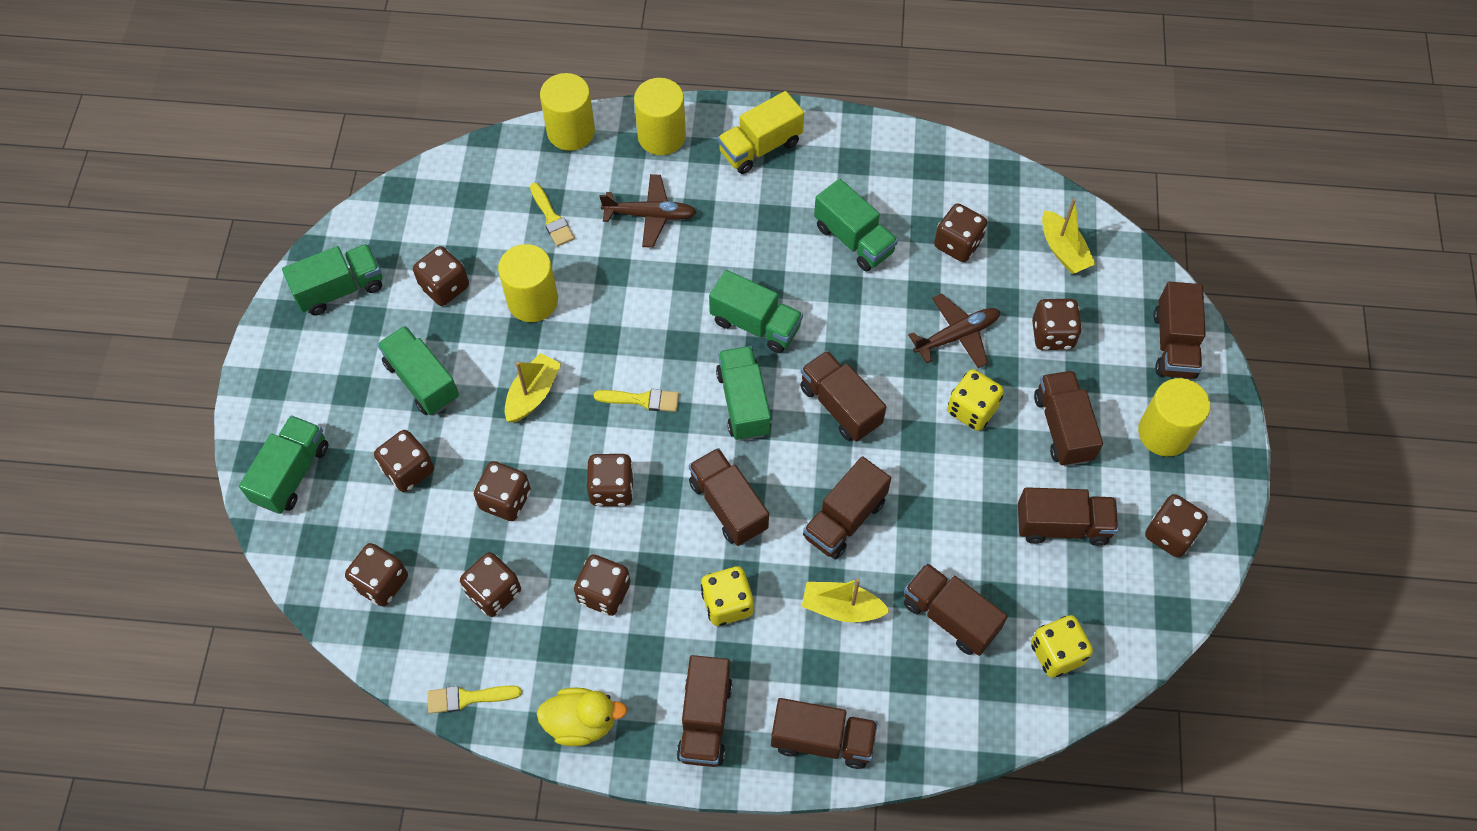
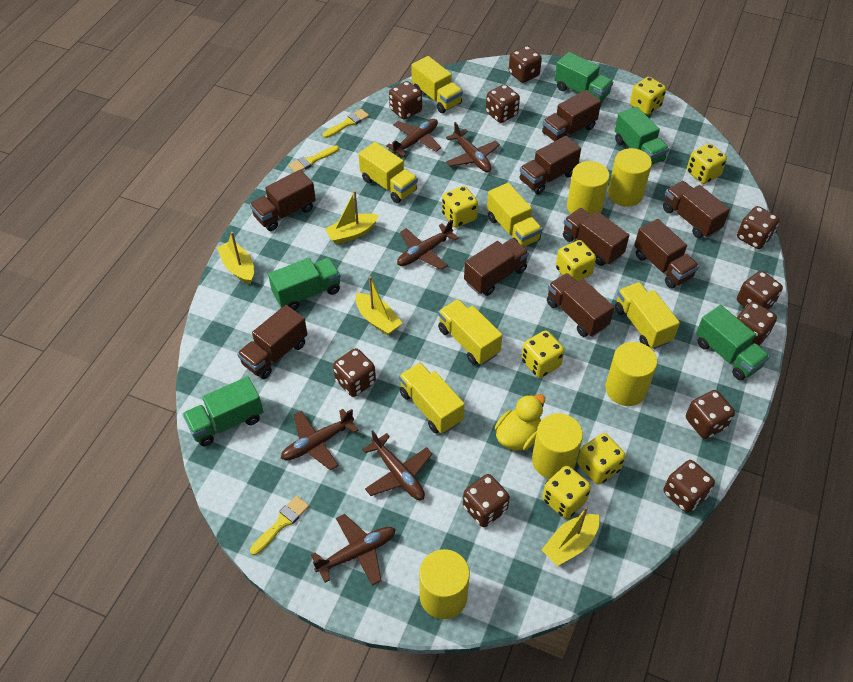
brown plane: [599,174,696,248] [908,293,1000,368] = 2 -> [281,409,359,470] [311,514,396,586] [362,431,432,500] [386,119,441,157] [397,220,459,270] [446,122,500,172] = 6
green truck: [239,415,328,514] [282,244,382,315] [377,326,459,415] [709,270,803,353] [716,346,771,441] [814,179,898,271] = 6 -> [183,377,264,446] [268,258,341,310] [555,52,613,101] [615,106,669,165] [696,305,770,380] = 5
yellow boat: [505,353,561,423] [802,578,890,623] [1042,198,1095,274] = 3 -> [217,232,254,284] [325,190,379,244] [355,276,402,335] [542,507,600,566] = 4
yellow cylinder: [498,244,558,322] [540,73,595,151] [634,78,686,155] [1138,378,1210,456] = 4 -> [419,549,470,619] [532,413,583,479] [567,161,610,215] [606,342,657,406] [608,148,652,207] = 5
yellow dice: [701,566,754,626] [947,369,1004,431] [1031,615,1093,678] = 3 -> [442,186,478,227] [521,330,565,378] [542,466,591,519] [556,240,596,282] [577,433,626,485] [630,77,666,115] [687,144,727,184] = 7
yellow truck: [718,91,804,174] = 1 -> [359,142,418,203] [399,363,465,434] [411,56,463,113] [438,299,502,365] [487,183,542,247] [615,282,680,349] = 6

